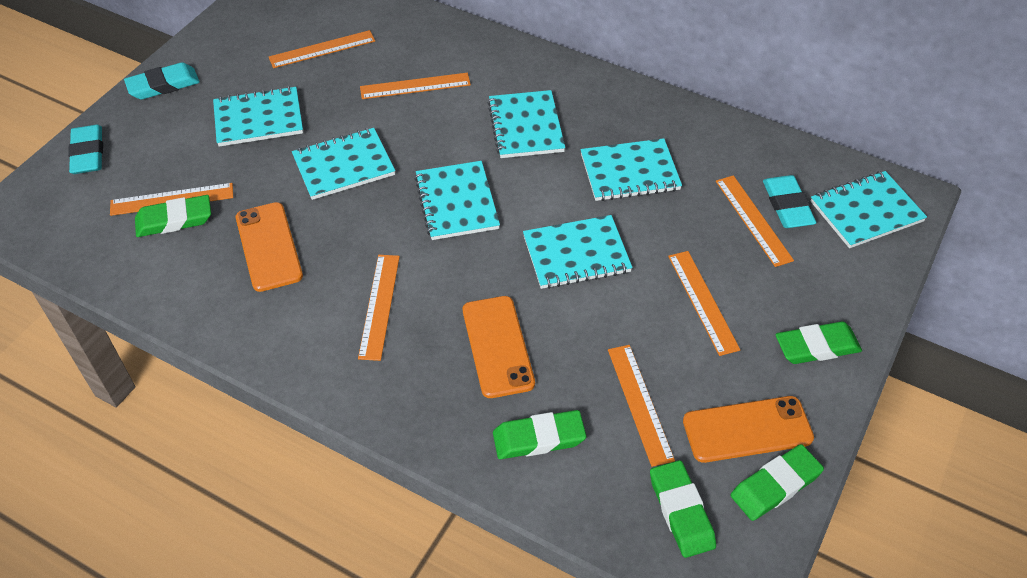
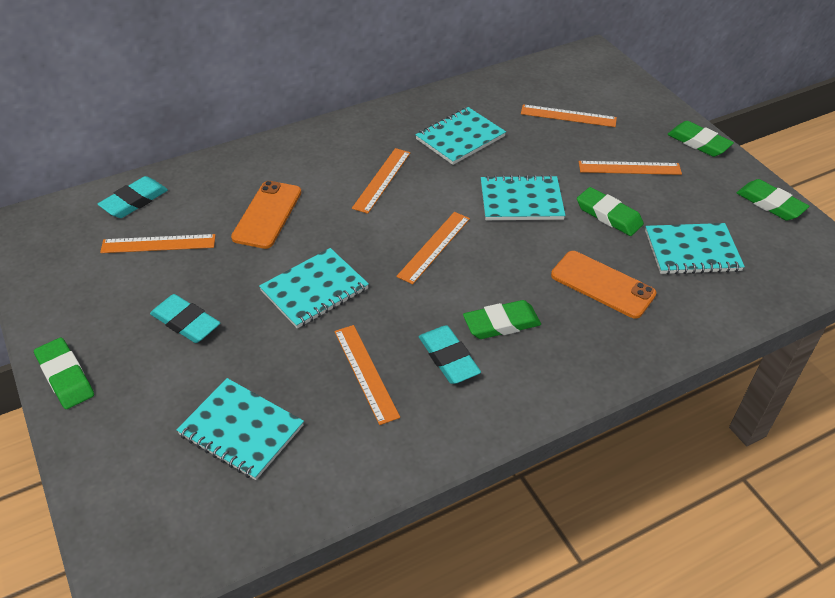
orange phone: [236,202,303,292] [463,296,535,398] [683,396,814,463] = 3 -> [231,181,302,249] [551,251,657,319] = 2
orange ruler: [110,183,233,216] [269,30,375,68] [358,255,400,361] [360,73,471,99] [608,345,675,467] [668,251,740,356] [716,175,794,267] = 7 -> [100,234,216,253] [334,325,400,425] [352,148,411,214] [396,212,470,284] [521,104,617,127] [579,161,682,175] = 6
turquoise notebook: [213,86,303,147] [292,128,395,200] [415,161,500,240] [488,90,565,158] [523,215,633,289] [581,138,682,201] [810,171,927,248] = 7 -> [176,378,304,480] [259,248,369,329] [415,107,506,165] [481,175,566,220] [645,223,745,275] = 5

